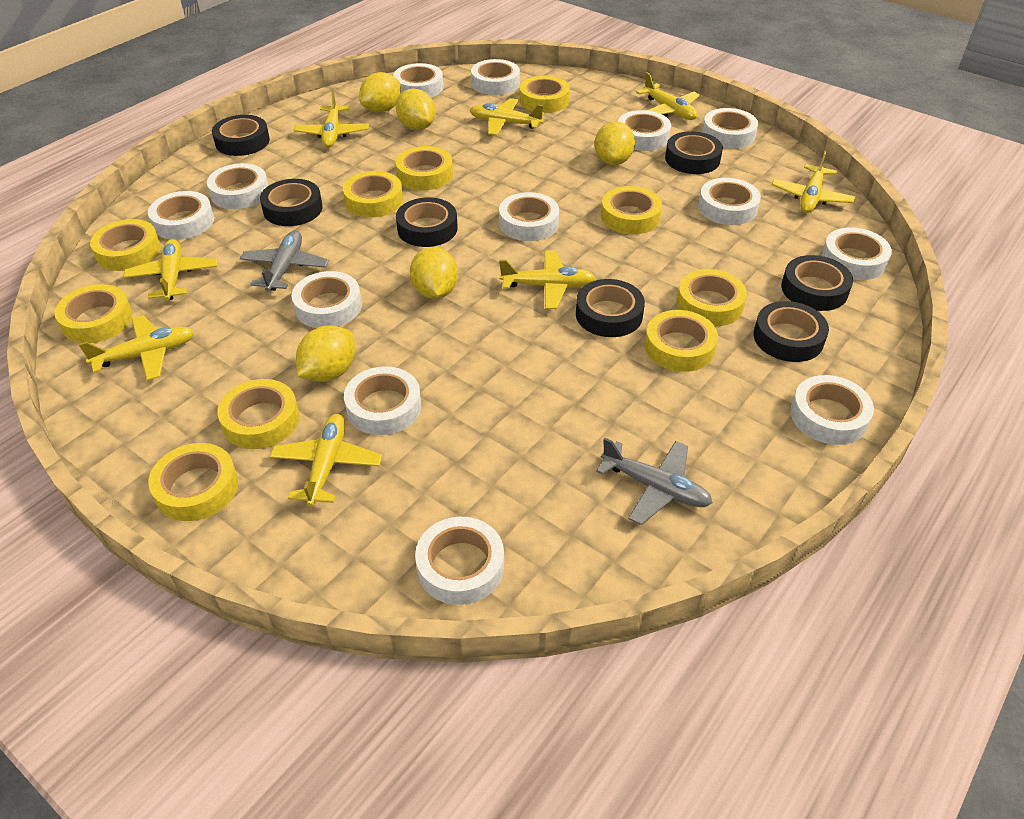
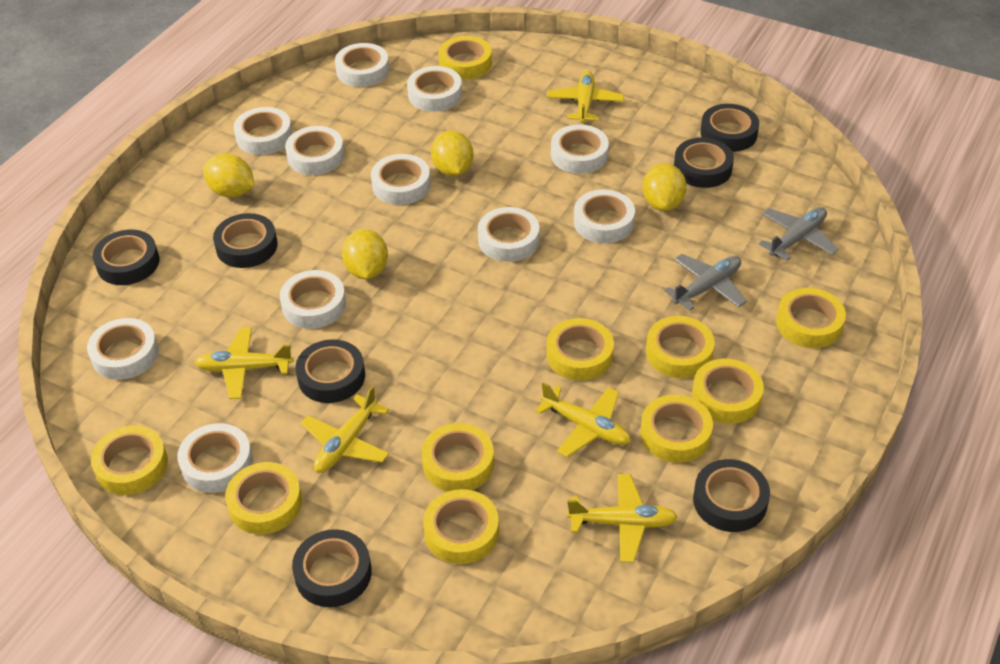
white tape: [148,191,214,240] [207,163,268,209] [292,271,362,328] [344,366,421,435] [393,63,443,98] [415,517,504,605] [471,59,520,95] [499,192,559,241] [618,110,671,151] [698,178,761,225] [702,108,758,149] [790,375,874,445] [822,227,892,280] = 13 -> [87,318,159,380] [177,423,253,493] [234,107,292,155] [280,270,346,329] [285,126,344,175] [335,43,389,87] [371,154,431,205] [407,66,462,112] [478,207,539,262] [551,124,609,174] [574,189,635,243] = 11
yellow lemon: [296,325,355,382] [359,72,401,113] [396,89,436,130] [410,247,458,299] [594,121,635,165] = 5 -> [203,154,255,197] [342,229,388,279] [431,130,473,176] [642,163,687,211] = 4
yellow plane: [78,315,194,381] [123,239,217,301] [270,414,382,506] [294,91,369,148] [470,98,544,136] [499,251,596,309] [636,72,700,120] [771,151,855,213] = 8 -> [194,327,293,399] [301,386,389,473] [535,382,631,458] [547,71,624,123] [567,474,678,562] = 5

